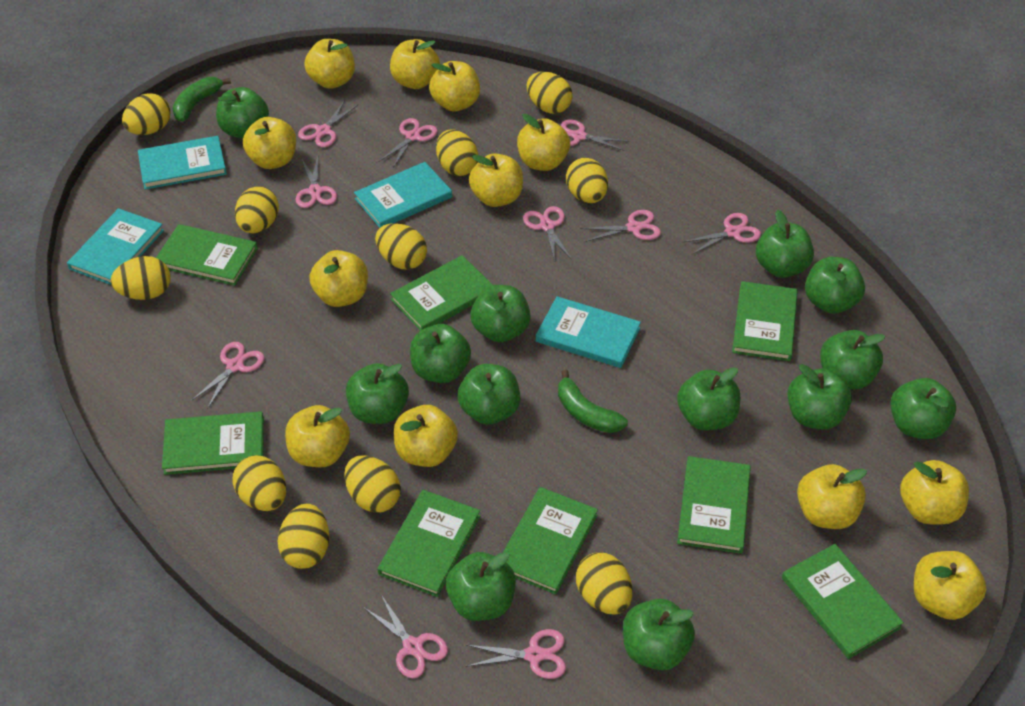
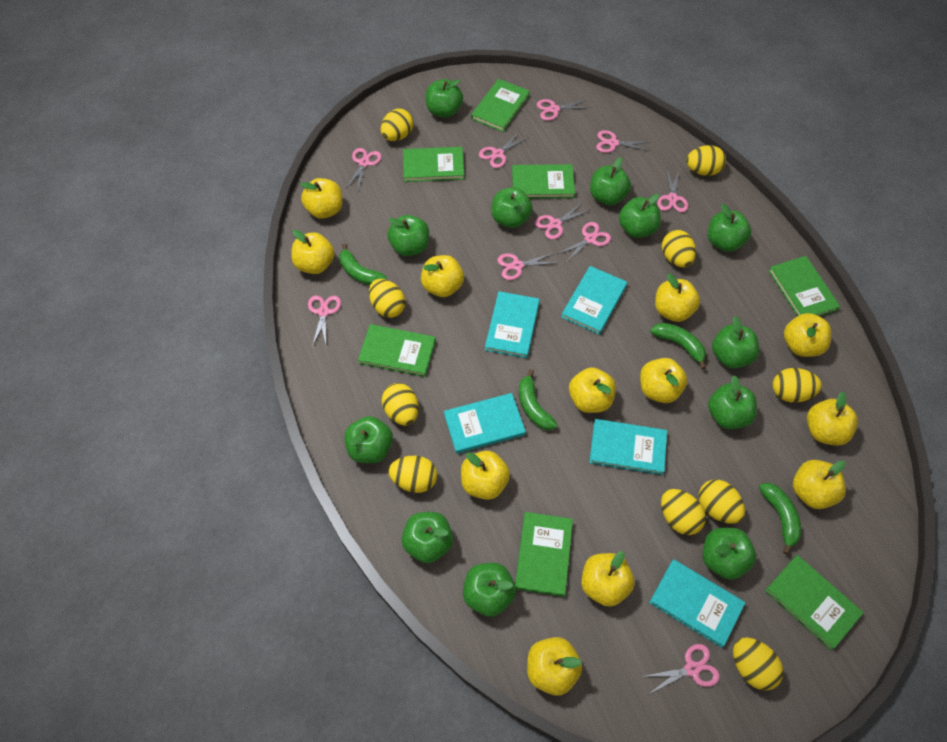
green apple: [216,87,269,138] [346,363,409,424] [410,324,471,383] [446,552,516,621] [458,364,520,425] [471,285,531,343] [623,599,695,670] [677,367,740,430] [756,210,814,278] [787,364,852,430] [805,257,865,314] [820,330,885,390] [891,378,956,439] = 13 -> [344,416,393,463] [387,215,429,256] [402,512,453,563] [425,79,463,118] [463,563,516,617] [491,187,533,228] [590,157,631,205] [619,194,661,238] [703,528,756,580] [708,204,751,252] [708,375,757,429] [712,316,759,368] = 12
green banana: [172,77,231,122] [558,370,628,433] = 2 -> [339,243,387,285] [519,369,558,430] [650,323,706,369] [759,483,801,555] = 4
green book: [156,224,258,286] [162,411,264,475] [378,490,481,597] [390,255,493,331] [503,487,598,595] [677,456,751,554] [732,281,798,361] [782,544,904,659] = 8 -> [358,324,436,377] [403,147,464,182] [471,79,530,132] [512,164,575,199] [515,512,573,597] [765,555,864,650] [768,256,840,316] = 7
turquoise book: [67,208,164,285] [138,136,227,190] [354,162,452,228] [536,296,641,368] = 4 -> [444,393,526,454] [485,291,540,358] [561,266,627,334] [589,419,667,475] [649,559,745,648] = 5
yellow egg: [111,256,170,300] [122,93,171,135] [232,455,286,511] [235,186,279,233] [278,503,329,569] [344,455,401,513] [375,223,427,269] [436,130,478,176] [526,72,572,114] [566,158,608,203] [576,552,632,615] = 11 -> [369,279,405,318] [381,109,414,141] [382,383,419,426] [389,456,437,493] [661,489,706,535] [662,230,696,267] [686,145,726,176] [699,479,745,524] [733,637,783,691] [773,368,822,403] = 10

